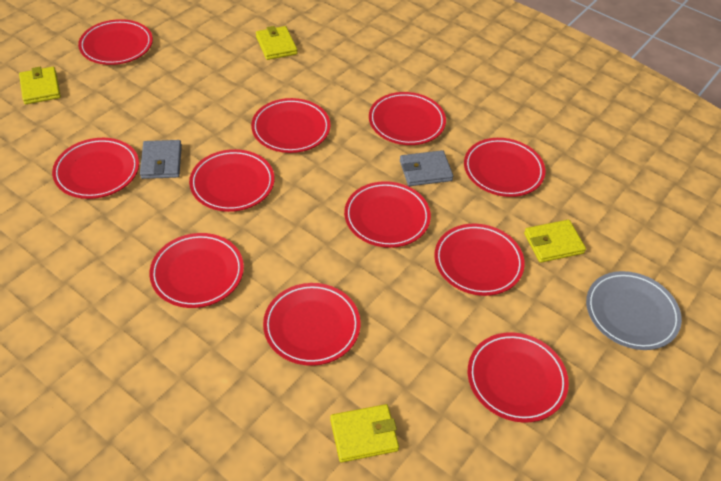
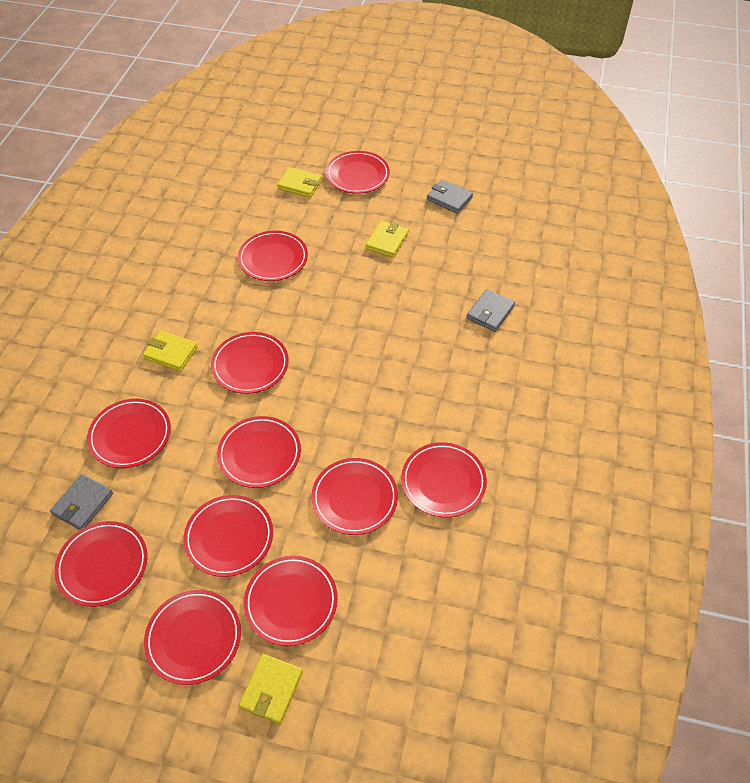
grey plate: [586,271,682,350] = 1 -> none = 0
grey wallet: [140,140,182,179] [400,150,453,186] = 2 -> [50,474,113,530] [427,180,473,214] [466,289,515,332] = 3

